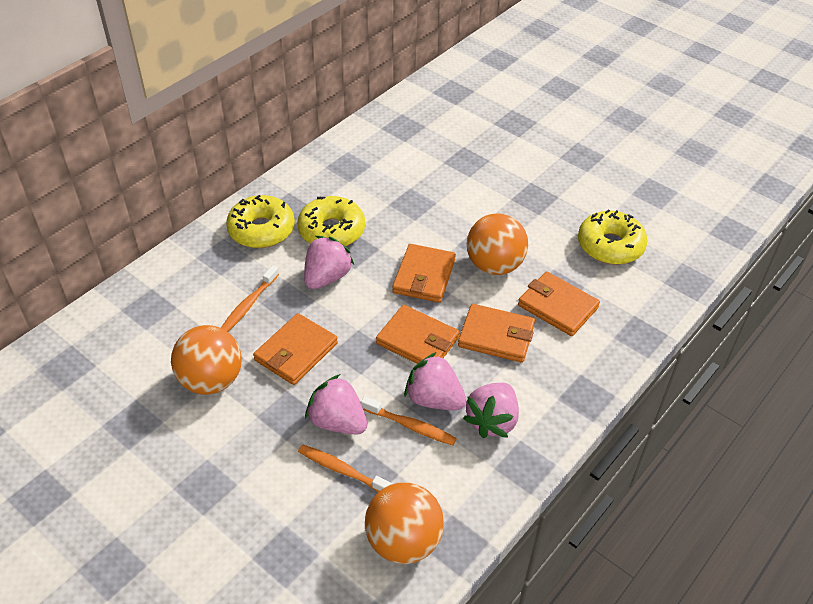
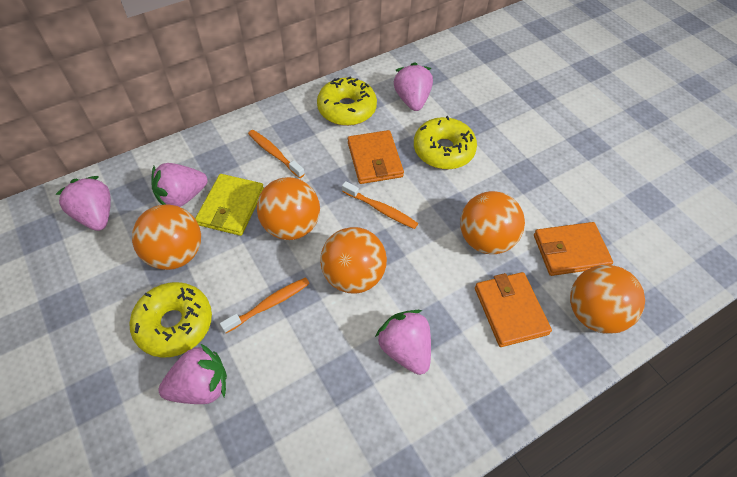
orange ball: [171,325,242,395] [365,482,444,564] [467,213,528,275] = 3 -> [132,204,201,270] [257,177,320,240] [320,227,387,294] [460,191,525,254] [570,265,645,334] = 5
orange wallet: [253,313,338,385] [376,305,460,364] [392,244,456,303] [458,304,535,363] [518,271,600,336] = 5 -> [348,130,404,184] [475,272,552,347] [534,222,613,276] = 3
pink strawberry: [304,236,354,289] [305,374,368,435] [404,352,466,410] [463,383,519,438] = 4 -> [55,176,111,231] [151,163,208,207] [158,344,227,404] [375,310,431,375] [394,62,433,111] = 5
yellow wallet: none = 0 -> [195,174,264,236] = 1

